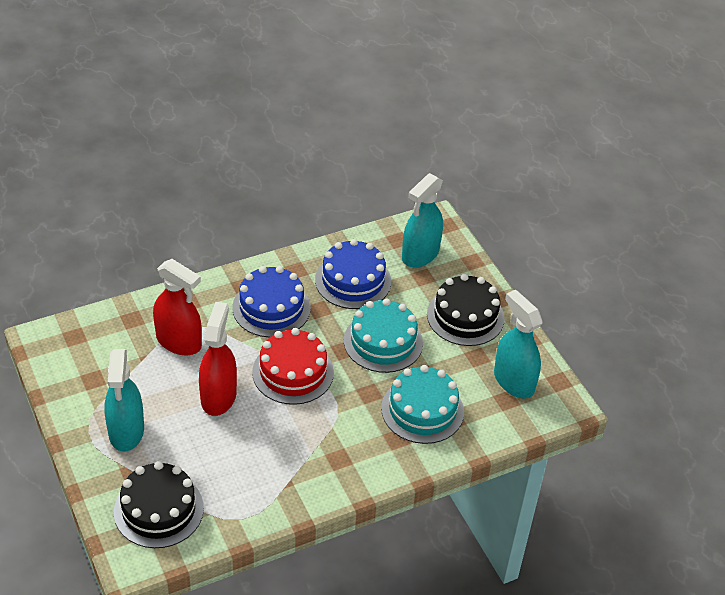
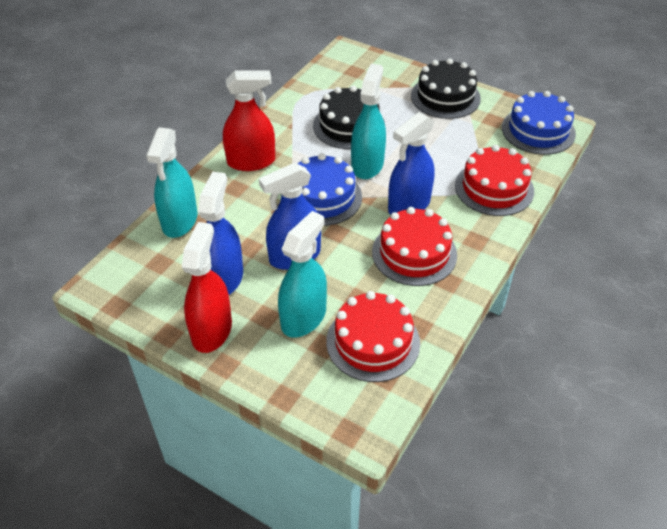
blue spray bottle: none = 0 -> [198,172,243,295] [259,163,321,270] [388,112,435,215] = 3
red cake: [252,328,334,405] = 1 -> [326,291,420,382] [372,207,457,286] [455,145,534,216] = 3
turquoise cake: [344,298,423,373] [381,365,464,444] = 2 -> none = 0

